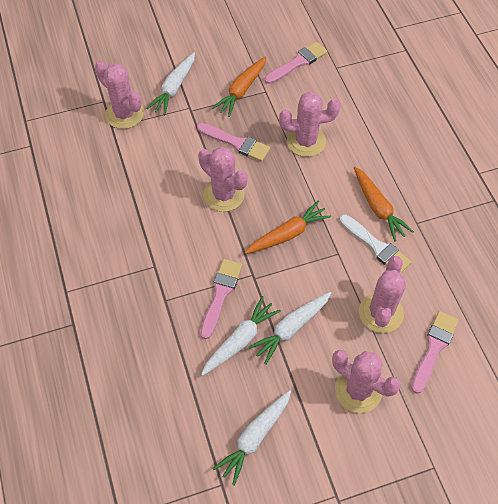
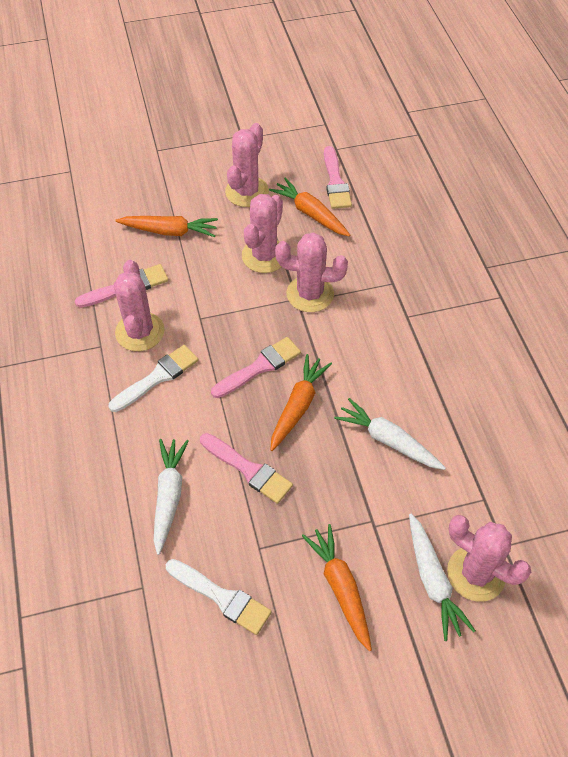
orange carrot: [212,56,266,117] [245,201,331,254] [354,166,414,242] = 3 -> [116,216,218,237] [269,177,350,236] [270,354,332,451] [302,524,372,651] = 4
white brush: [340,214,411,273] = 1 -> [108,345,198,412] [166,559,272,635] = 2
white carrot: [146,52,195,115] [201,296,281,376] [212,390,291,486] [249,292,331,365] = 4 -> [153,439,189,555] [334,398,446,470] [409,513,476,641] = 3

